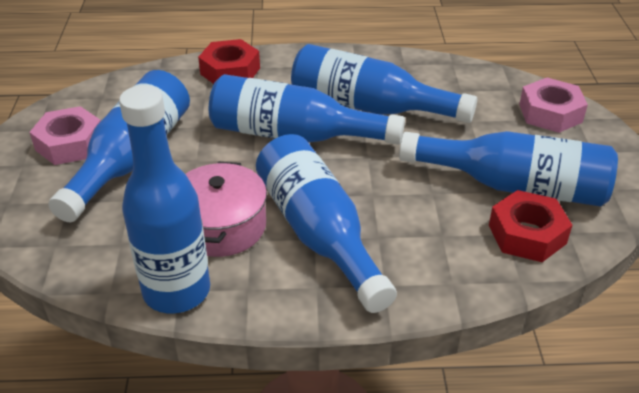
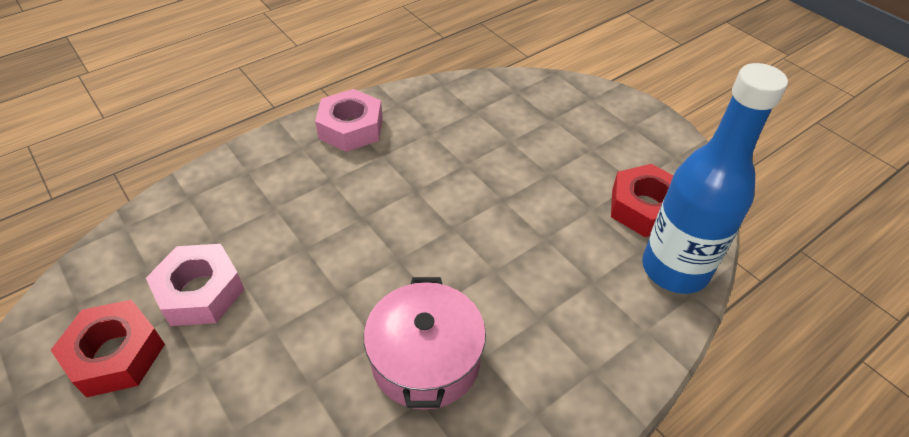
blue bottle: [48,70,190,222] [119,85,210,313] [209,74,405,145] [256,134,397,313] [291,44,477,123] [399,131,618,207] = 6 -> [642,63,788,294] = 1

